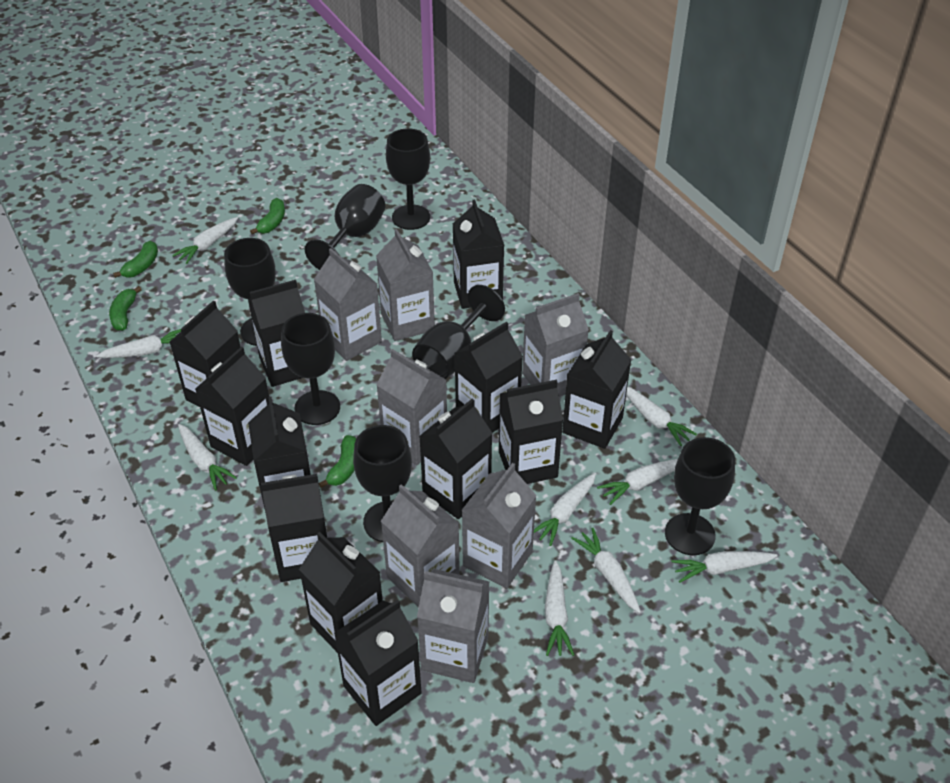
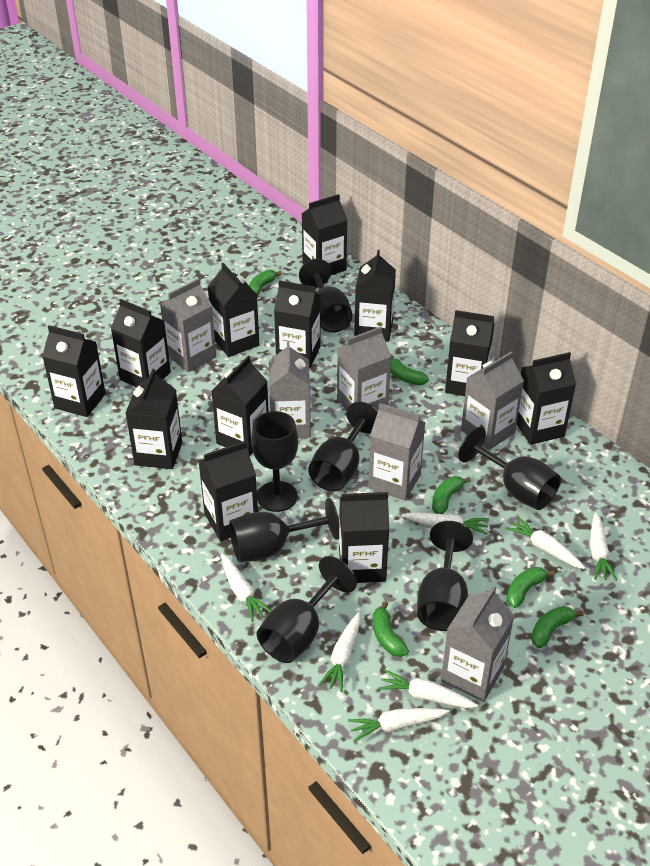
green banana: [109,286,142,331] [113,241,158,278] [250,198,285,235] [319,435,356,488] = 4 -> [249,270,282,296] [373,601,409,657] [390,355,429,385] [432,476,471,514] [507,567,555,608] [531,606,583,648] = 6
grey carton: [314,248,382,361] [376,229,435,341] [376,349,447,465] [381,484,460,607] [417,569,489,683] [462,463,537,588] [522,293,589,397] = 7 -> [160,278,216,372] [269,341,311,438] [337,327,391,410] [368,403,425,501] [441,586,514,702] [461,352,524,450] = 6
white carrot: [96,329,181,358] [172,217,238,264] [178,424,237,490] [534,473,596,546] [545,560,574,656] [571,528,641,613] [597,459,678,505] [626,387,697,446] [672,551,778,583] = 9 -> [221,554,271,622] [319,612,361,692] [348,708,449,742] [378,669,478,708] [402,512,489,535] [506,516,585,569] [590,512,617,581] = 7

